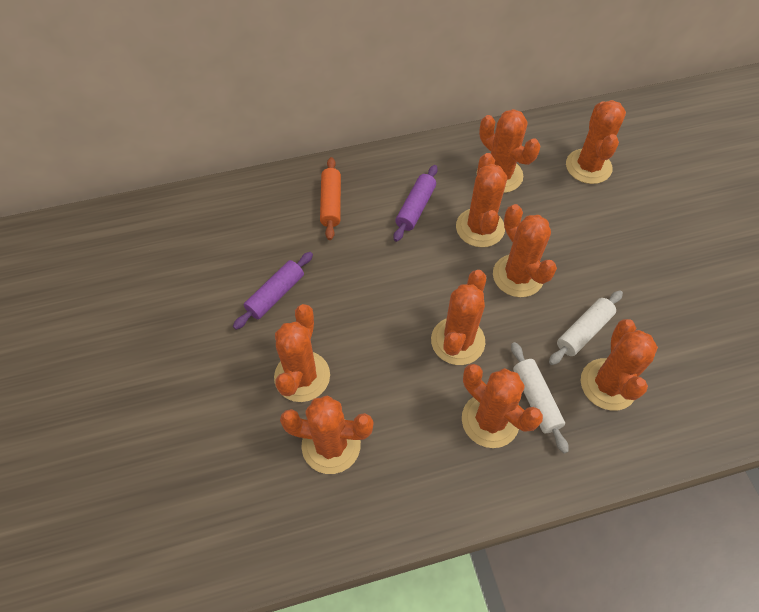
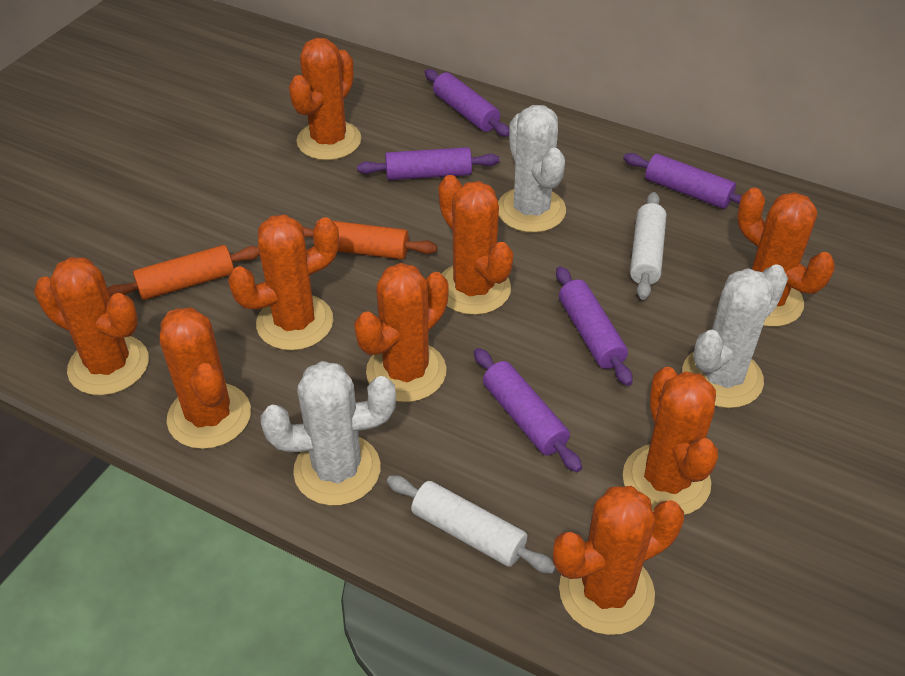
orange rolling pin: [320,157,341,240] = 1 -> [107,245,260,300] [302,220,437,259] = 2
purple rolling pin: [233,252,313,330] [394,165,438,242] = 2 -> [357,147,500,180] [425,69,509,137] [474,348,582,472] [556,266,633,386] [623,153,741,209] = 5
white cactus: none = 0 -> [261,361,396,506] [498,105,566,233] [682,264,788,408] = 3

